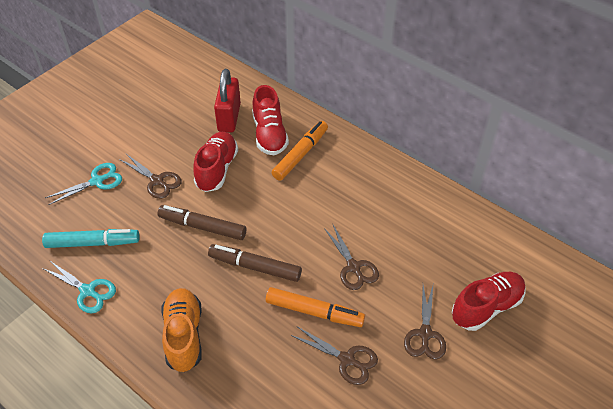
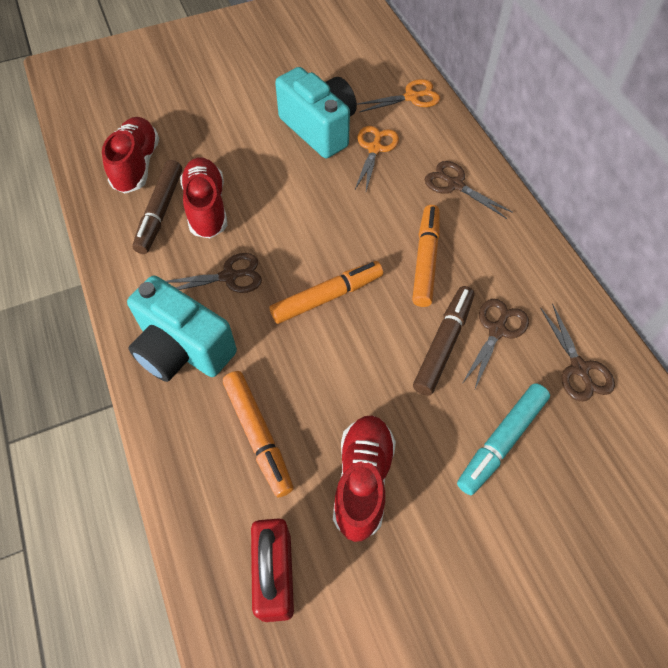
orange marker: [266,287,365,327] [271,121,328,181] = 2 -> [223,371,294,497] [270,261,383,324] [412,205,440,307] = 3
orange scissors: none = 0 -> [355,126,399,191] [357,79,440,112] = 2
orange shoe: [161,288,202,372] = 1 -> none = 0
turquoise camera: none = 0 -> [127,276,237,382] [275,67,357,158] = 2
turquoise scissors: [42,260,116,314] [45,163,122,205] = 2 -> none = 0

